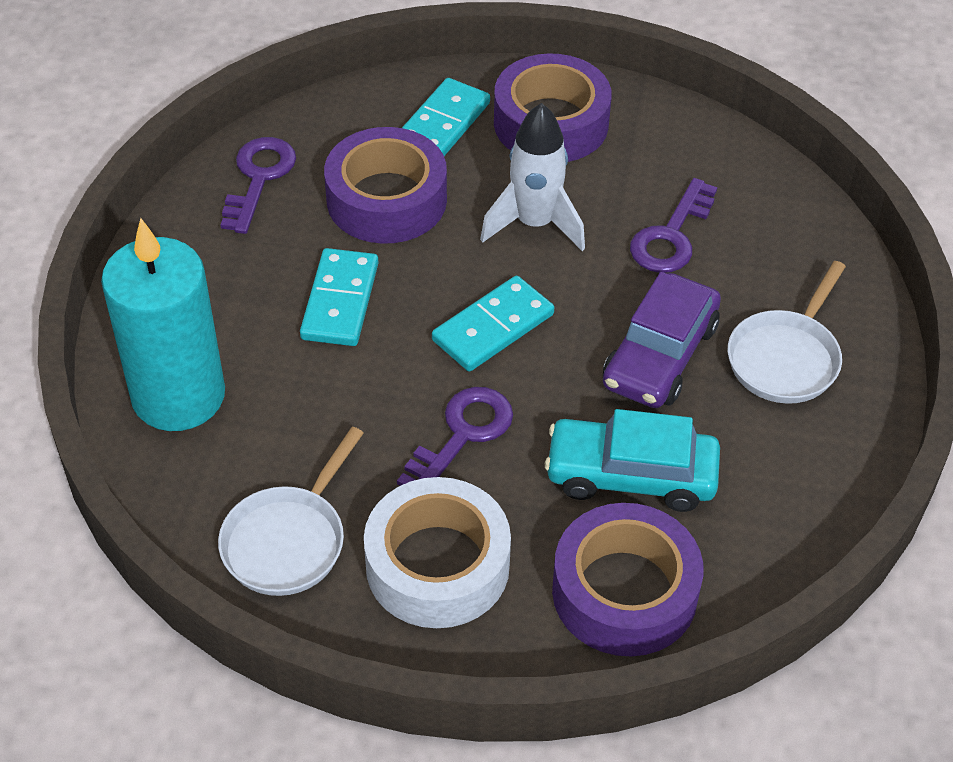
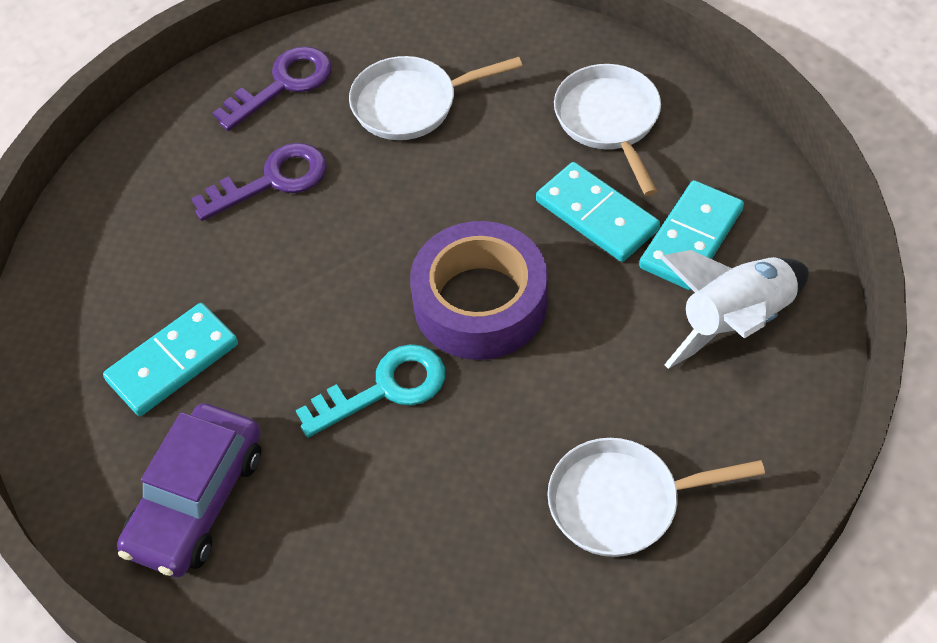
purple key: [220,137,296,234] [397,387,513,486] [630,178,717,273] = 3 -> [191,143,326,221] [213,46,332,131] = 2
purple tape: [324,127,447,244] [494,53,612,162] [552,503,704,656] = 3 -> [410,221,547,360] = 1
turquoise candle: [101,218,225,431] = 1 -> none = 0
turquoise car: [545,409,720,512] = 1 -> none = 0
turquoise key: none = 0 -> [296,344,445,438] = 1
white pan: [218,427,364,596] [728,261,846,404] = 2 -> [349,56,522,140] [547,438,765,557] [554,64,661,196] = 3
white tape: [364,477,511,628] = 1 -> none = 0

